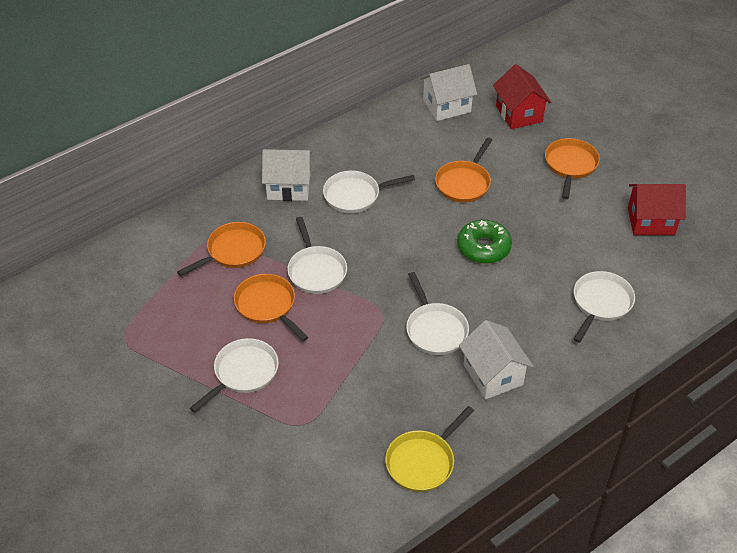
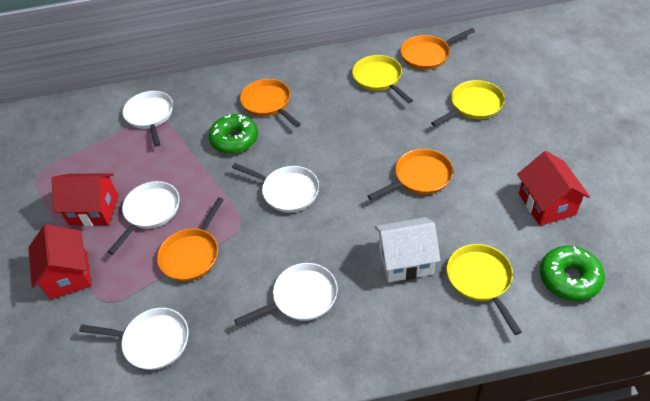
green donut: [457,220,512,264] = 1 -> [209,114,258,154] [540,246,605,301] = 2
red house: [493,64,551,129] [628,184,686,235] = 2 -> [29,224,92,300] [52,173,119,226] [517,151,590,226] = 3
white house: [262,149,312,201] [420,64,477,121] [459,320,533,399] = 3 -> [375,217,440,282] = 1
yellow pan: [385,406,474,492] = 1 -> [352,55,413,103] [431,80,505,126] [447,244,522,335] = 3

